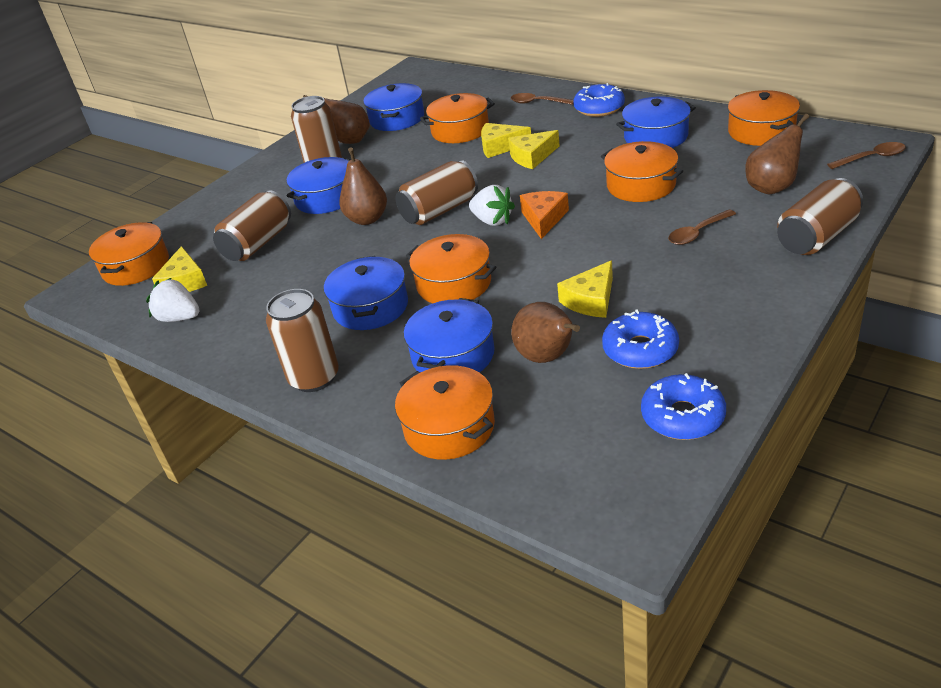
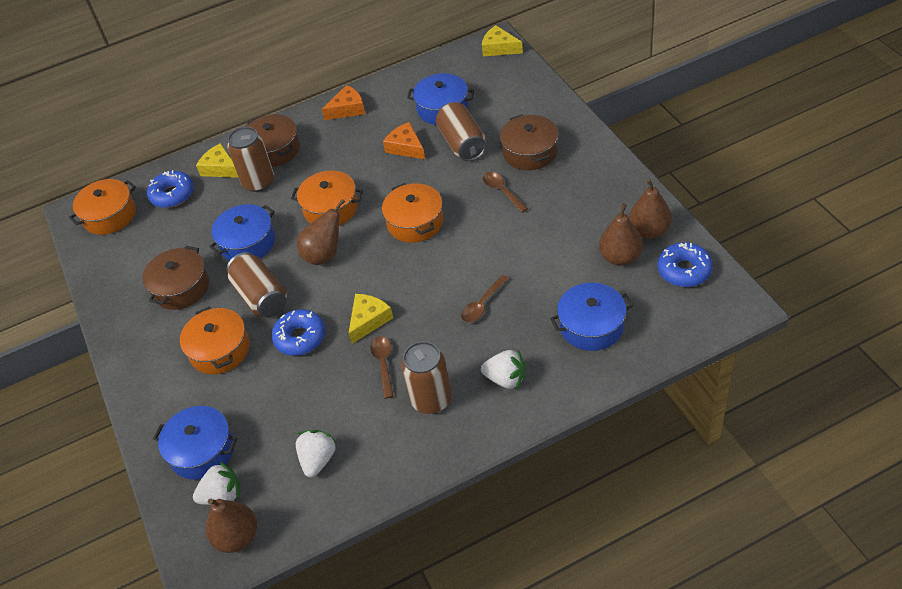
blue pot: [287,157,350,214] [324,256,408,330] [363,83,424,131] [404,298,495,372] [616,97,696,148] = 5 -> [153,406,237,480] [209,204,275,261] [407,73,474,125] [550,283,633,351] = 4
brown can: [213,190,291,261] [266,289,339,392] [291,96,342,163] [395,160,478,225] [777,178,863,255] = 5 -> [226,252,287,317] [227,127,274,192] [401,341,452,414] [436,102,486,161] = 4
brown pot: none = 0 -> [142,246,209,310] [247,114,300,167] [500,114,559,170] = 3
orange cheese: [520,191,569,239] = 1 -> [321,85,365,120] [383,122,425,159] = 2
orange pot: [89,222,169,286] [395,365,495,460] [406,234,496,303] [420,93,495,143] [601,141,683,202] [728,90,800,146] = 6 -> [69,179,136,235] [180,306,250,374] [291,170,363,225] [382,183,443,243] = 4
white strawberry: [146,278,199,322] [469,185,515,226] = 2 -> [193,462,240,505] [296,430,337,477] [481,350,525,389] = 3
yellow cheese: [152,246,207,292] [481,123,531,158] [508,130,560,169] [557,260,613,318] = 4 -> [196,143,239,178] [348,294,393,344] [482,25,523,56] = 3

